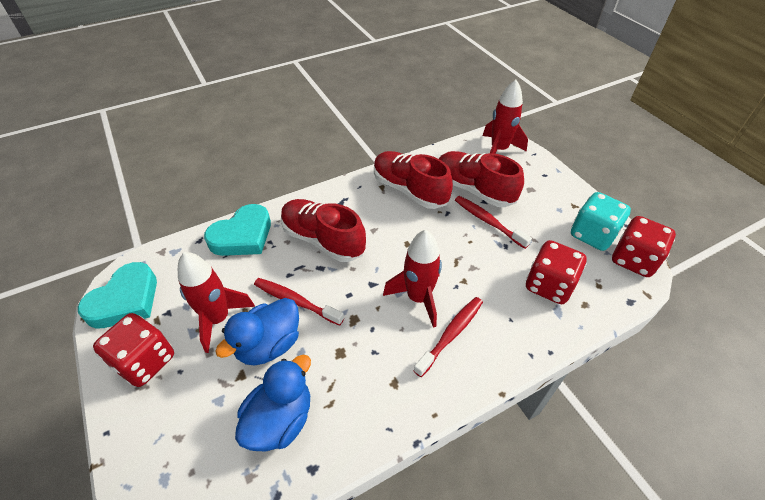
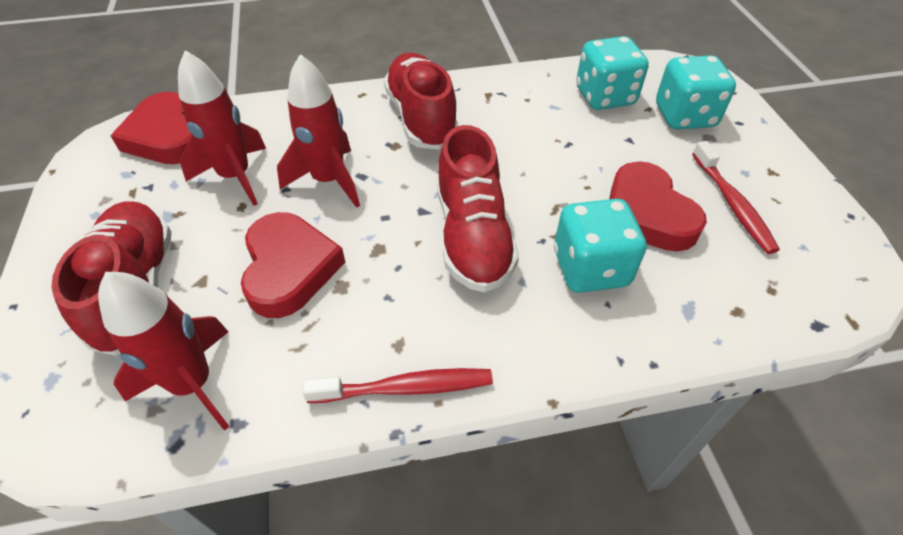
blue duck: [215,298,299,366] [235,355,311,452] = 2 -> none = 0
red dice: [93,313,174,387] [526,240,587,304] [612,216,676,277] = 3 -> none = 0
red heart: none = 0 -> [111,92,192,164] [241,212,345,318] [609,161,707,251] = 3
red toothbrush: [254,278,344,326] [414,297,483,377] [455,196,532,249] = 3 -> [302,368,493,403] [692,141,780,254] = 2
turquoise dice: [571,192,631,251] = 1 -> [554,199,647,293] [576,36,649,110] [656,55,736,129] = 3
turquoise heart: [78,262,157,328] [204,204,271,256] = 2 -> none = 0

